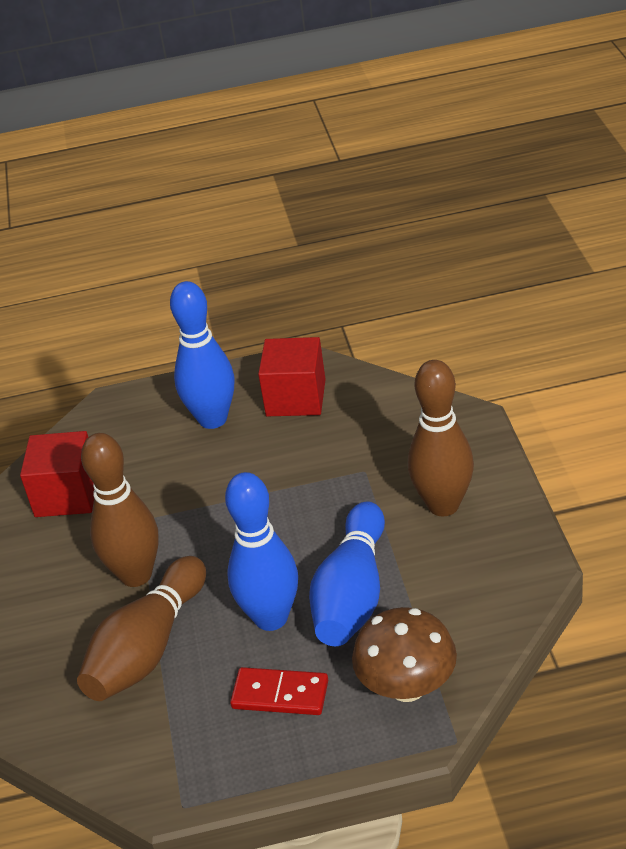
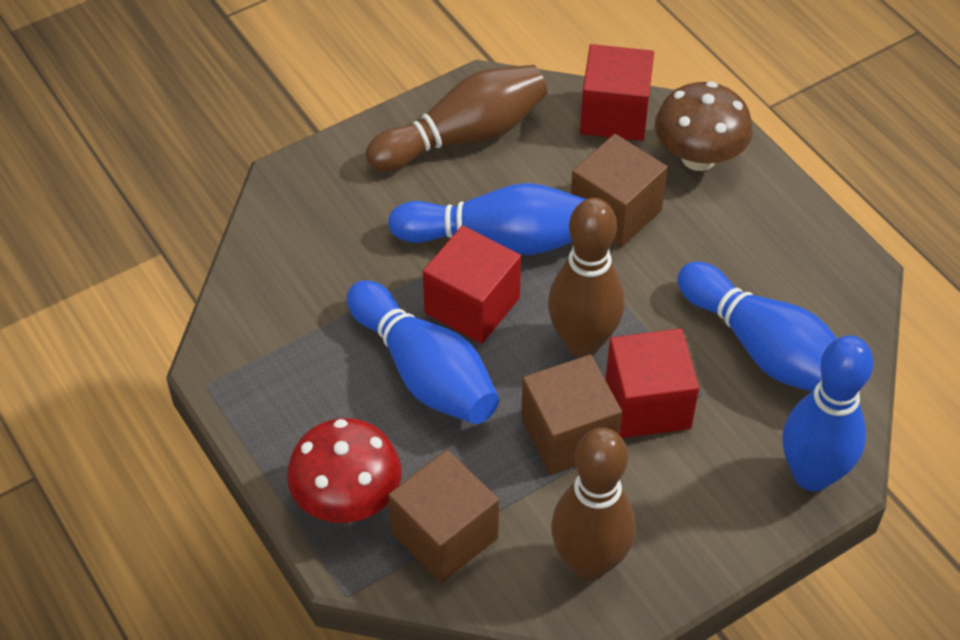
blue bowling pin: [170,281,234,429] [225,472,298,631] [309,501,385,646] = 3 -> [347,280,499,424] [388,183,586,255] [678,262,837,391] [783,336,874,491] = 4
brown cube: none = 0 -> [388,450,499,583] [521,354,622,475] [571,134,668,248] = 3
red cube: [20,431,94,517] [258,337,326,416] = 2 -> [423,225,521,344] [580,44,654,141] [605,328,699,438] = 3
red domino: [230,667,328,715] = 1 -> none = 0
red mushroom: none = 0 -> [287,418,402,523] = 1

